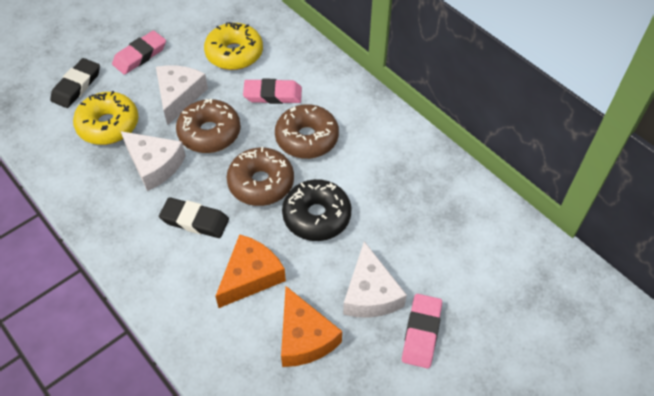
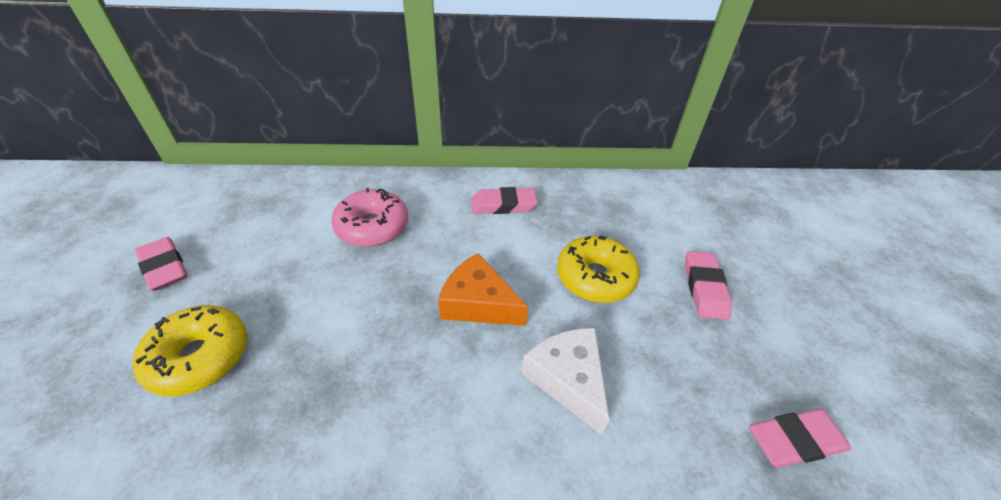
black donut: [282,179,351,241] = 1 -> none = 0
black eraser: [50,58,100,108] [159,197,229,238] = 2 -> none = 0
brown donut: [176,99,241,153] [227,147,294,206] [275,104,339,159] = 3 -> none = 0
orange cheese: [215,234,286,308] [281,286,342,367] = 2 -> [438,253,528,326] = 1
pink donut: none = 0 -> [331,188,408,247] = 1
pink eraser: [112,30,166,75] [243,79,302,104] [402,294,442,368] = 3 -> [135,237,188,291] [471,187,538,214] [685,251,732,320] [749,409,851,468] = 4
white cheese: [121,131,186,191] [156,65,208,125] [343,241,407,318] = 3 -> [521,328,610,435] = 1

